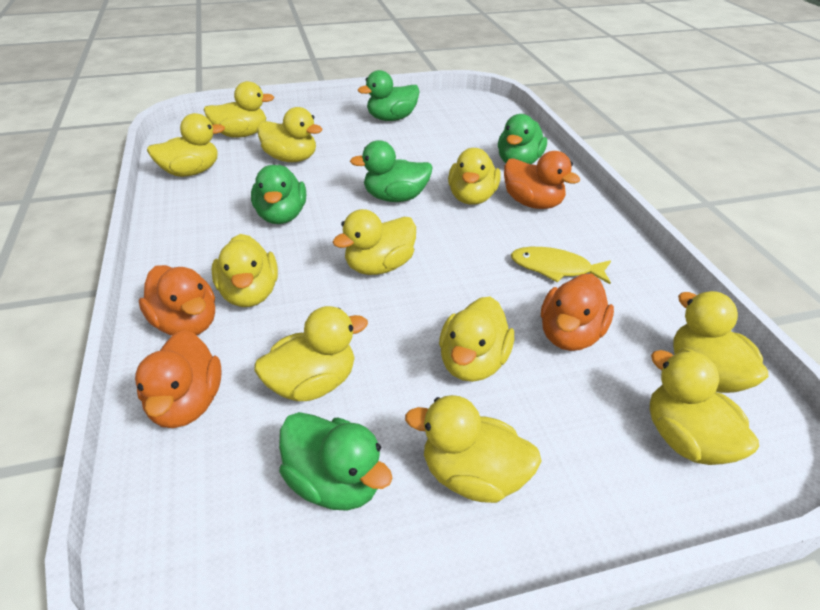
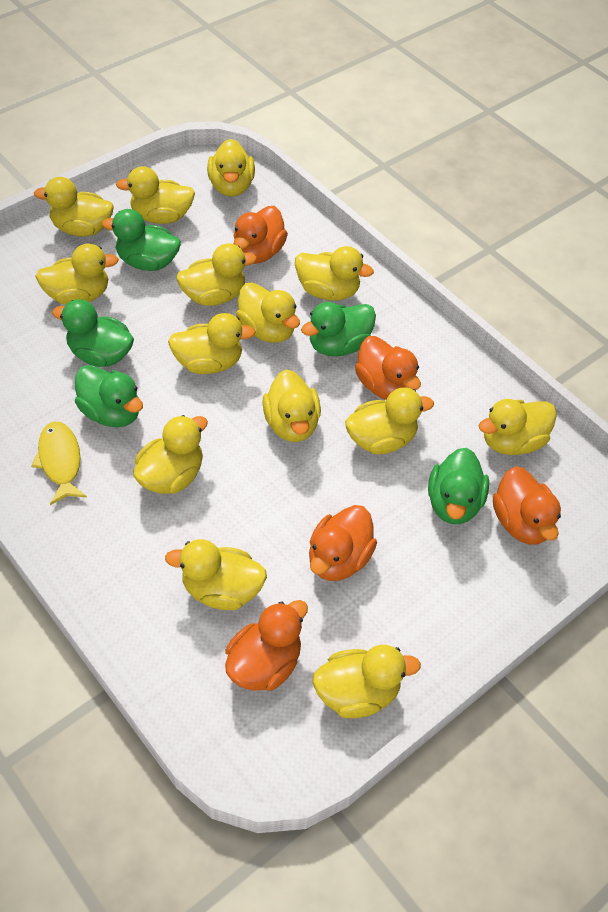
orange duck: [135,330,222,428] [139,265,215,336] [504,151,580,209] [541,273,614,351] = 4 -> [225,600,308,691] [234,206,288,264] [309,505,377,581] [355,336,421,400] [493,466,561,545] = 5
yellow duck: [147,113,225,177] [204,81,274,138] [211,234,278,307] [254,306,368,401] [257,107,322,162] [333,209,416,275] [405,395,542,503] [439,297,514,382] [448,148,501,205] [650,350,759,465] [673,291,768,393] = 11 -> [34,177,113,236] [35,244,119,305] [116,166,195,224] [133,415,208,494] [165,539,267,610] [168,313,255,374] [176,243,257,306] [207,139,255,197] [236,282,300,343] [262,369,321,442] [295,246,374,301] [312,645,421,718] [345,387,434,454] [479,399,557,455] = 14

